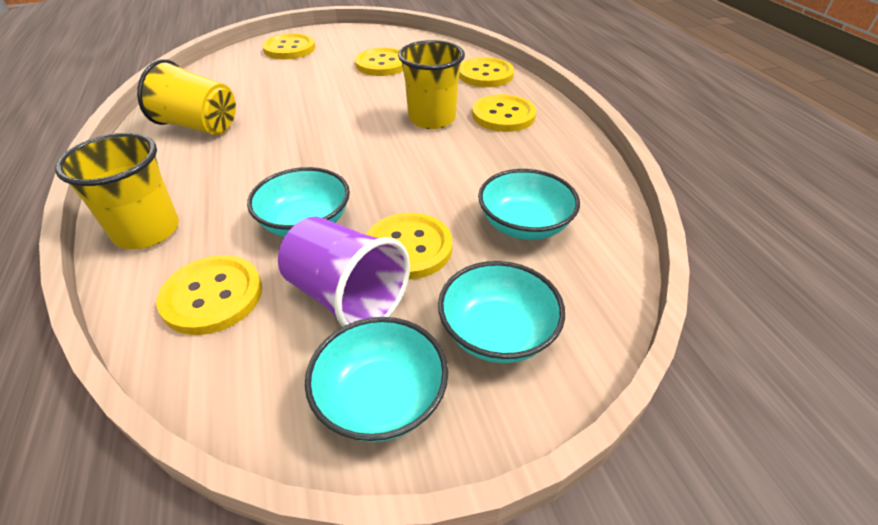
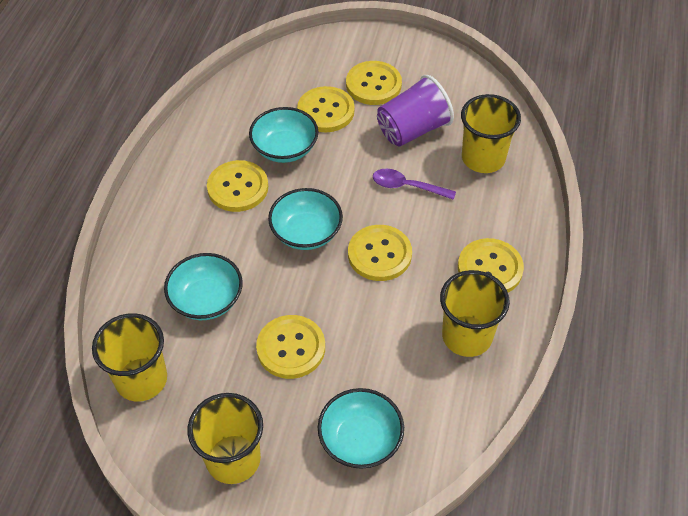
purple spoon: none = 0 -> [373,169,456,200] = 1
yellow cup: [55,133,179,249] [137,59,236,135] [398,40,465,129] = 3 -> [92,313,167,402] [187,393,263,484] [440,270,510,357] [461,94,521,173] = 4

